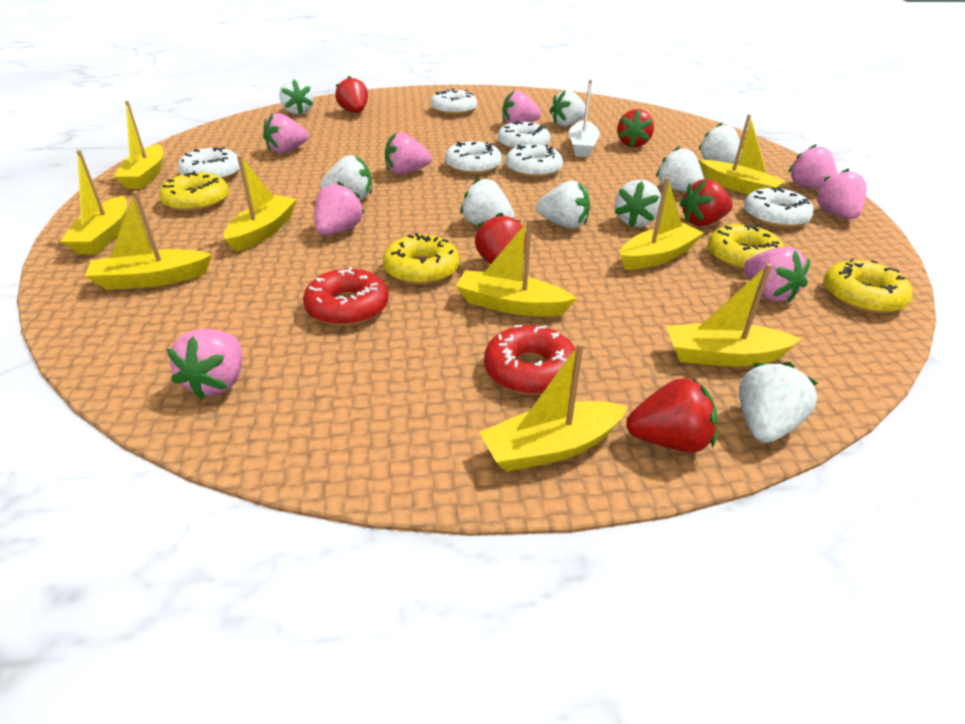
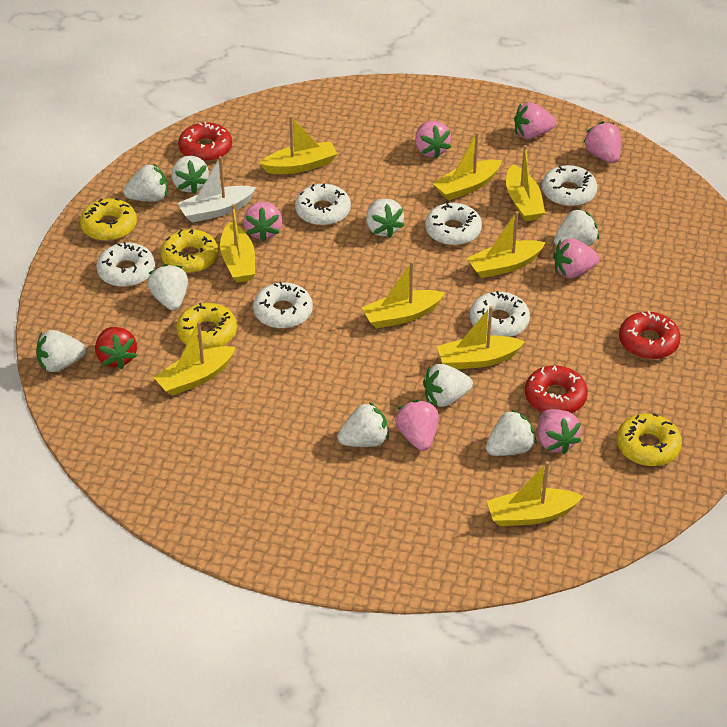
pink strawberry: [167,329,242,400] [263,113,309,154] [315,181,365,235] [385,132,432,175] [502,91,541,124] [744,247,810,303] [788,144,837,189] [815,168,866,219] = 8 -> [243,202,282,242] [395,400,439,451] [415,121,451,158] [514,102,556,139] [538,409,581,454] [553,238,599,278] [584,122,621,163] = 7
red donut: [303,267,389,326] [484,325,576,395] = 2 -> [178,122,232,162] [525,366,588,413] [619,311,681,359] = 3
red strawberry: [335,76,368,113] [475,212,526,264] [617,109,654,147] [626,378,717,452] [680,179,733,226] = 5 -> [95,327,137,369] = 1

